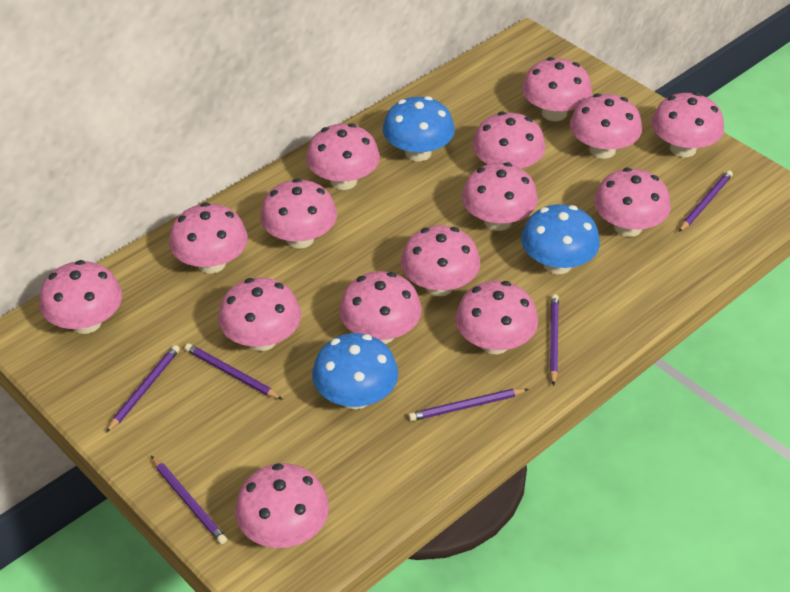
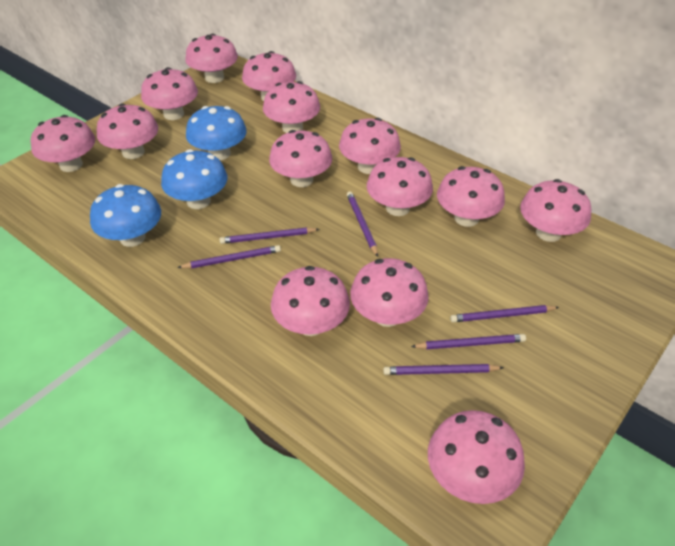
pink mushroom: [39,260,122,334] [169,202,248,274] [218,278,301,351] [235,463,329,548] [260,178,337,248] [306,123,380,190] [339,271,422,344] [401,225,480,296] [455,281,538,354] [462,162,538,231] [472,112,546,168] [522,57,592,121] [570,93,642,159] [594,168,671,237] [651,92,724,157] = 15 -> [31,115,95,172] [97,103,158,159] [141,67,198,120] [185,33,238,83] [242,51,296,101] [263,81,320,133] [269,130,332,187] [271,266,350,336] [339,118,401,174] [350,258,429,327] [367,157,433,216] [428,410,525,504] [437,166,505,227] [520,179,591,242] = 14

